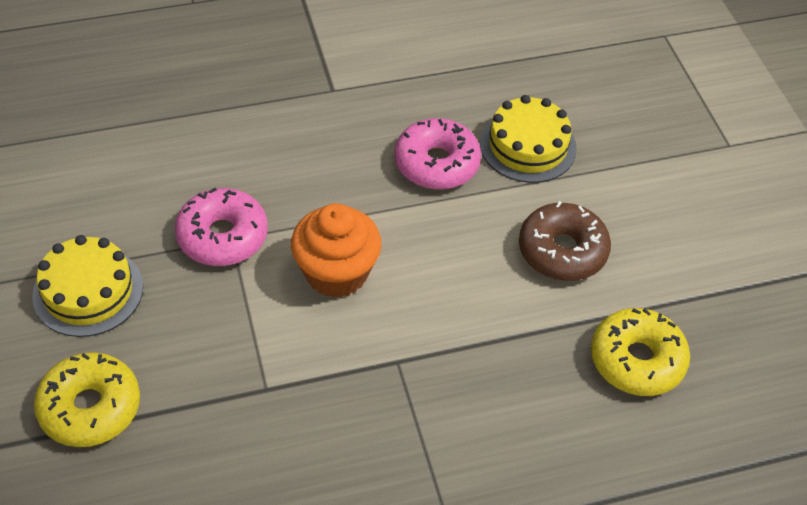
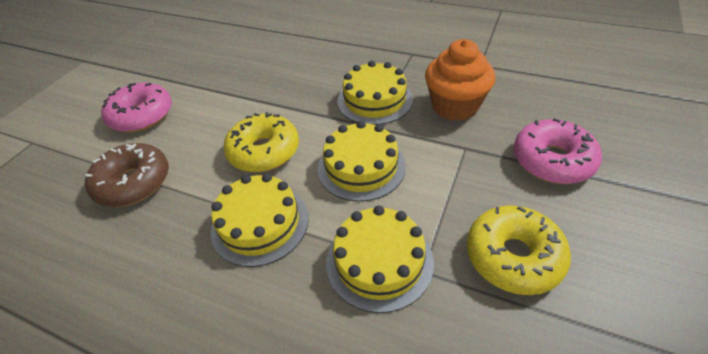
yellow cake: [32,235,143,337] [480,95,577,183] = 2 -> [211,173,309,267] [318,121,406,202] [326,205,434,313] [337,61,413,125] = 4

